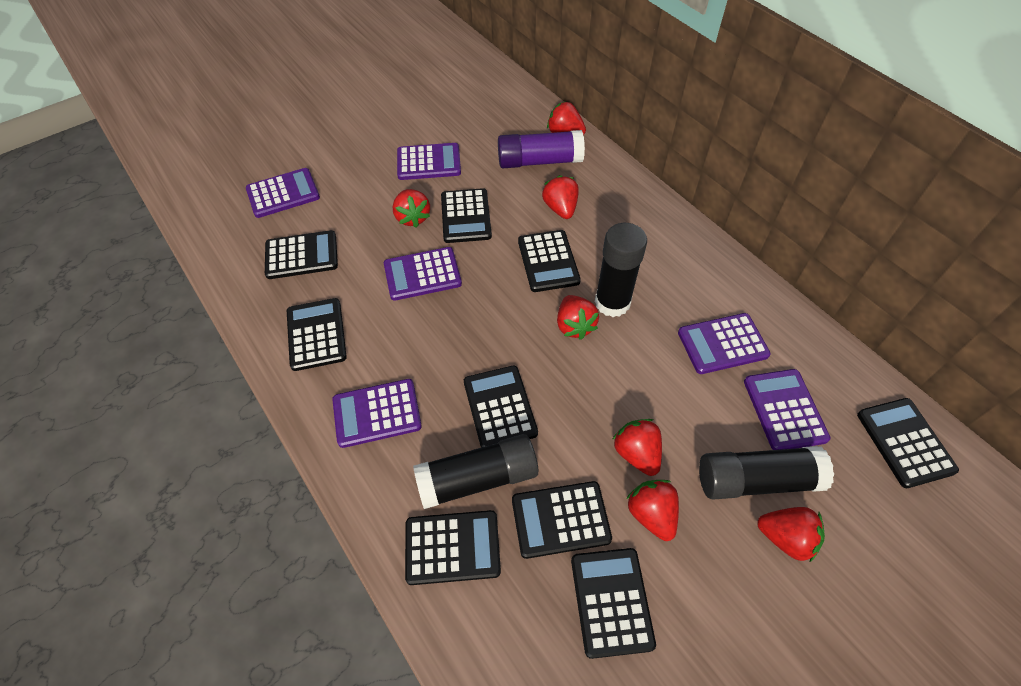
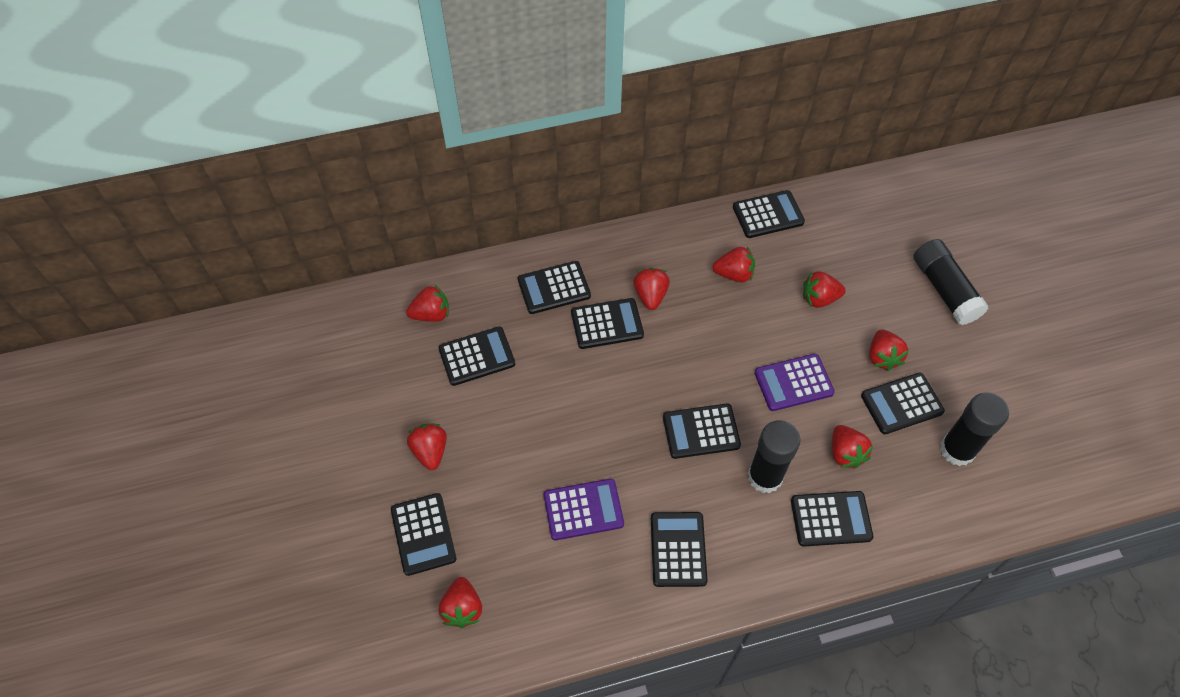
purple calculator: [246,168,320,218] [332,379,422,448] [384,247,462,301] [397,143,461,180] [678,313,771,374] [744,369,830,450] = 6 -> [544,479,624,540] [755,354,835,411] = 2
purple glue stick: [498,130,585,168] = 1 -> none = 0
red strawberry: [393,189,430,228] [542,175,579,219] [547,101,586,135] [557,295,599,340] [612,419,662,476] [626,480,679,541] [757,507,825,563] = 7 -> [406,284,449,322] [407,424,447,470] [439,577,482,628] [633,268,670,310] [713,247,755,283] [803,271,846,308] [832,425,873,469] [870,329,908,371] = 8

